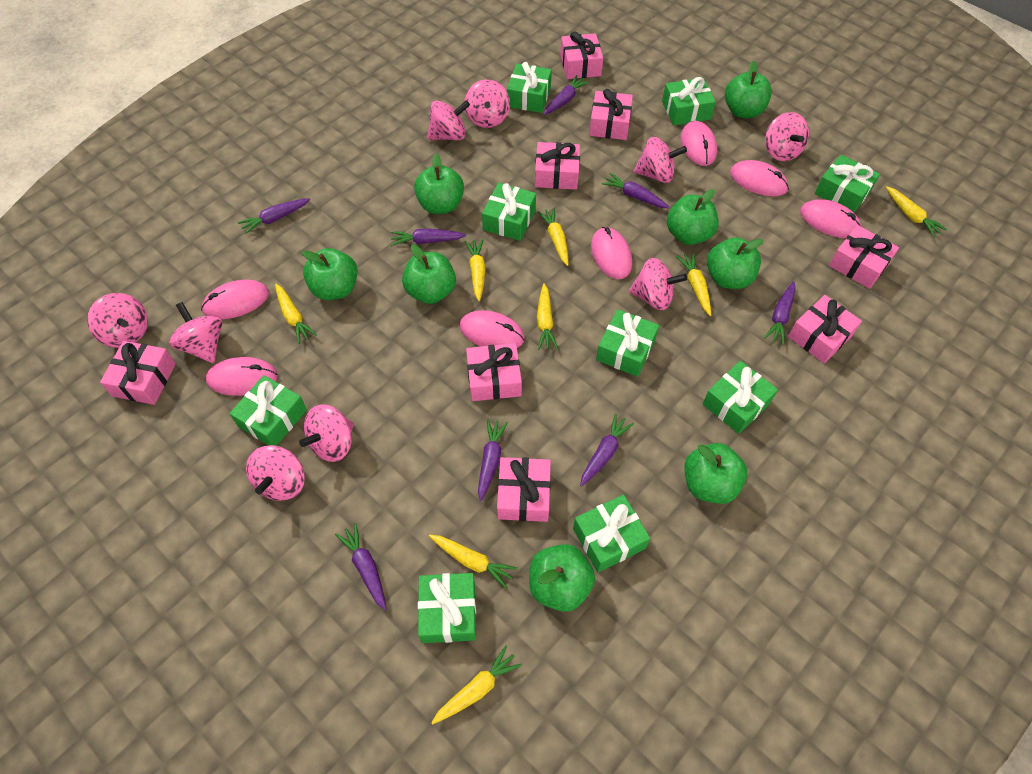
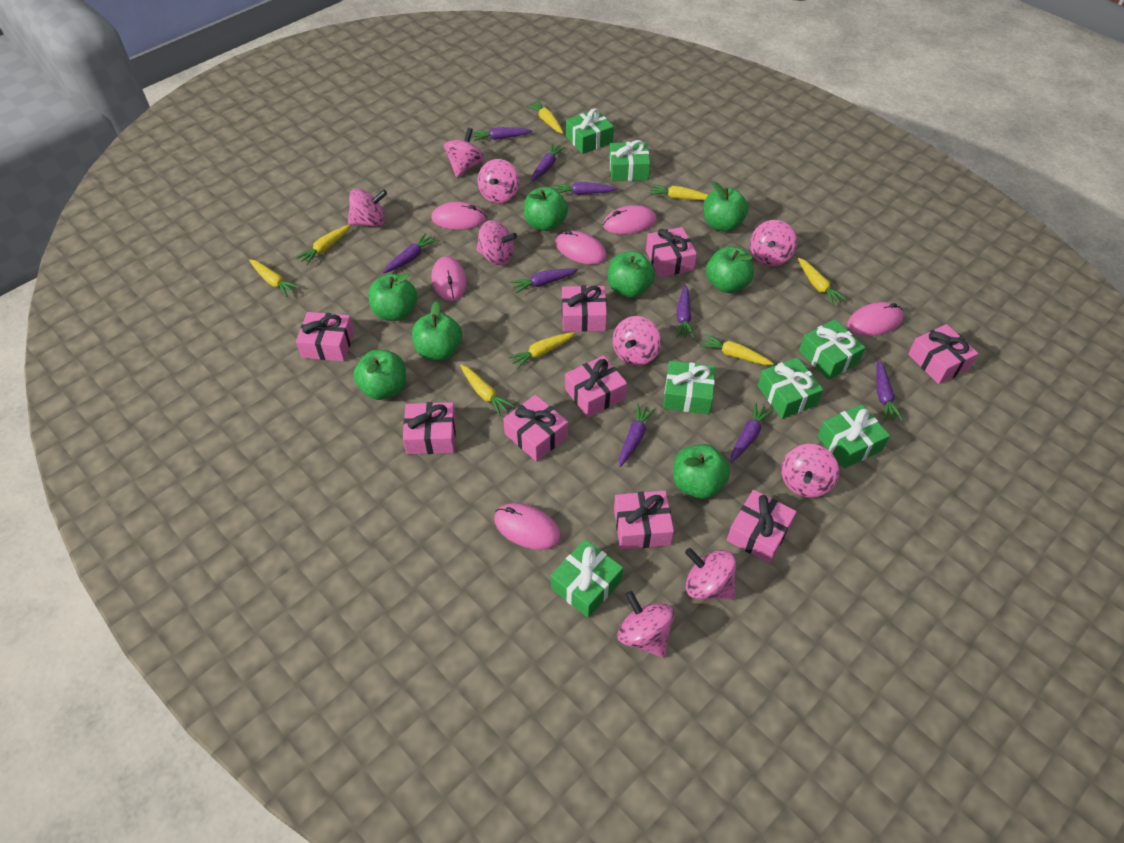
green gift: [229,375,307,446] [418,573,476,643] [482,183,536,241] [507,62,552,113] [573,494,650,572] [596,309,659,377] [662,77,716,126] [703,361,778,434] [815,155,880,213] = 9 -> [551,539,623,618] [566,108,614,154] [609,140,650,181] [663,361,715,414] [758,357,824,419] [799,319,866,380] [817,404,890,469] = 7
pink gift: [100,341,176,405] [466,343,522,401] [497,457,551,522] [535,142,580,190] [560,32,603,79] [589,89,633,140] [788,295,862,363] [829,225,899,289] = 8 -> [296,312,354,361] [403,402,456,454] [503,395,568,462] [562,286,607,332] [565,355,627,417] [614,490,674,550] [646,227,697,277] [727,490,797,563] [908,324,978,384] = 9
pink mouse: [201,280,269,319] [206,357,278,396] [459,310,525,348] [591,227,632,279] [681,121,717,166] [730,160,789,196] [800,199,862,238] = 7 -> [431,202,486,230] [432,256,467,301] [494,503,561,550] [555,230,607,265] [603,205,657,234] [847,302,903,336] = 6
purple carrot: [238,198,310,235] [335,523,387,610] [391,228,466,246] [478,419,508,501] [543,75,589,115] [580,413,634,487] [602,173,670,208] [764,281,796,345] = 8 -> [383,233,437,274] [472,127,532,141] [510,268,578,294] [531,143,566,181] [554,182,618,195] [619,403,656,467] [676,285,694,338] [730,403,773,463] [876,360,903,421] = 9

